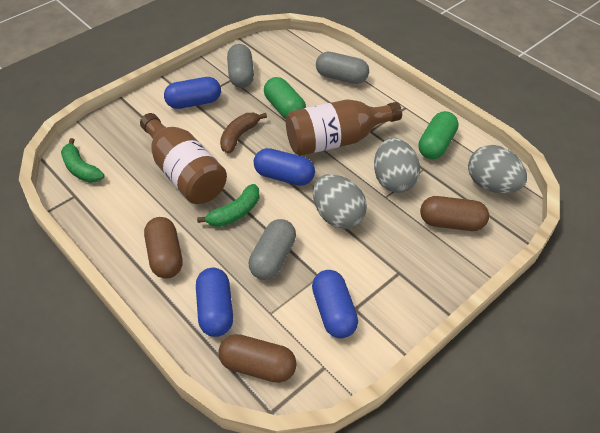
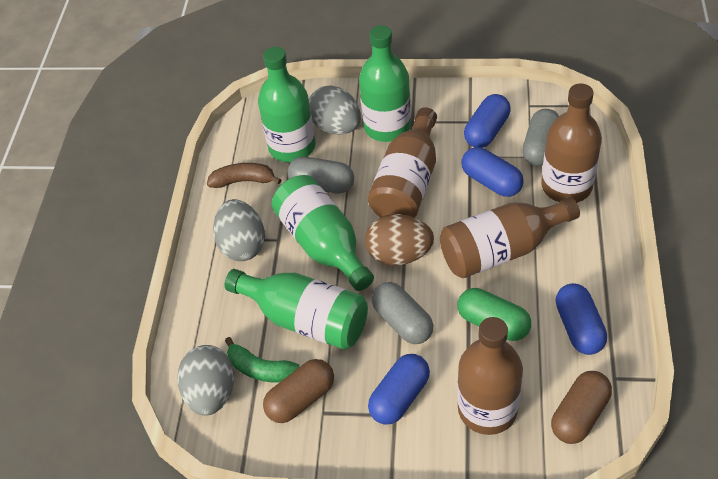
brown bottle: [140,113,227,204] [286,99,402,156] = 2 -> [368,107,437,217] [440,197,580,278] [457,317,523,435] [541,84,602,202] = 4
brown capsule: [144,217,183,279] [219,334,297,383] [420,196,489,231] = 3 -> [263,359,334,423] [551,371,612,444] = 2
brown egg: none = 0 -> [365,214,434,266] = 1
green banana: [61,138,105,183] [197,184,259,227] = 2 -> [225,337,300,382] = 1
green bottle: none = 0 -> [225,269,368,350] [258,47,315,162] [272,175,374,291] [359,25,411,142] = 4
green capsule: [264,77,306,119] [418,111,459,159] = 2 -> [458,288,531,341] = 1

